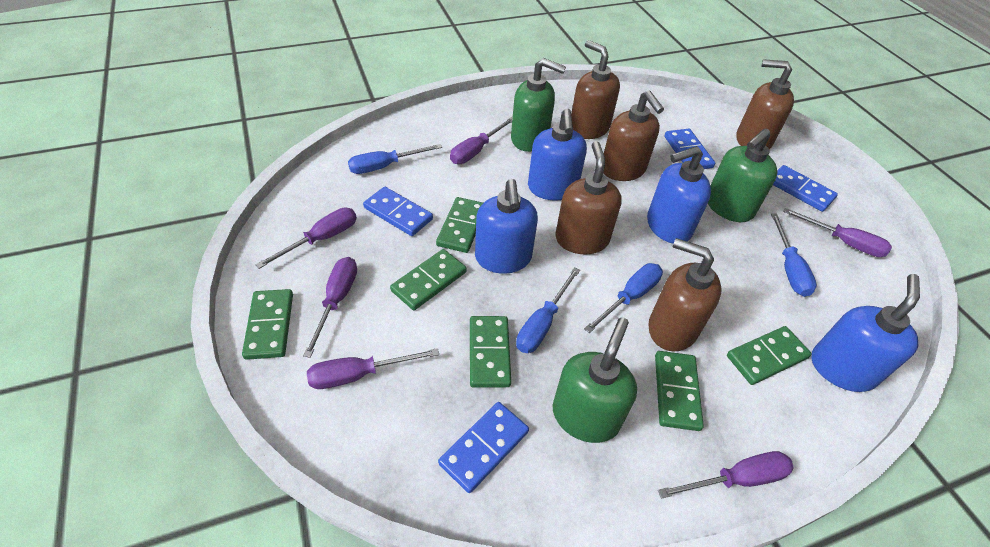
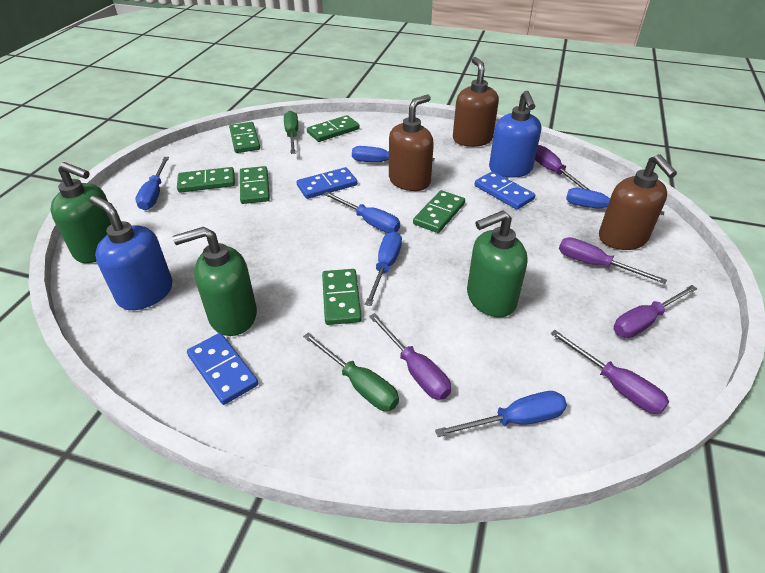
blue domino: [363,187,433,236] [438,402,529,493] [664,129,715,169] [773,165,838,212] = 4 -> [187,333,258,405] [297,167,357,199] [474,171,535,209] = 3
blue screwdriver: [348,144,442,174] [516,267,580,353] [584,263,663,333] [771,213,817,297] = 4 -> [135,157,169,210] [323,192,400,233] [352,146,435,162] [365,231,402,306] [435,391,567,437] [566,188,664,215] = 6
blue soap dispenser: [475,179,538,274] [528,108,587,201] [647,146,711,244] [812,274,920,392] = 4 -> [90,196,172,310] [489,91,541,178] = 2
brown soap dispenser: [555,141,622,255] [571,40,620,139] [603,91,664,181] [648,238,722,352] [736,59,794,149] = 5 -> [389,95,434,191] [453,57,499,147] [599,154,677,250] = 3
green screwdriver: none = 0 -> [284,111,298,154] [303,332,399,411] = 2
purple screwdriver: [255,208,357,269] [303,257,357,358] [307,348,439,389] [450,117,512,164] [658,451,794,499] [783,208,892,257] = 6 -> [369,313,451,400] [535,145,590,190] [550,330,669,414] [559,237,667,284] [614,285,697,338] = 5

